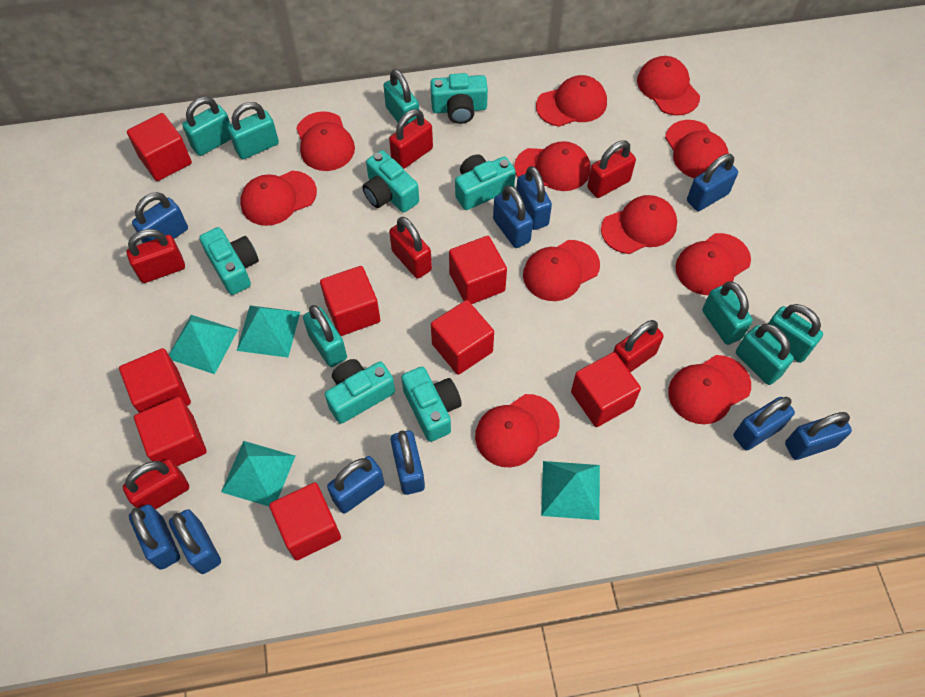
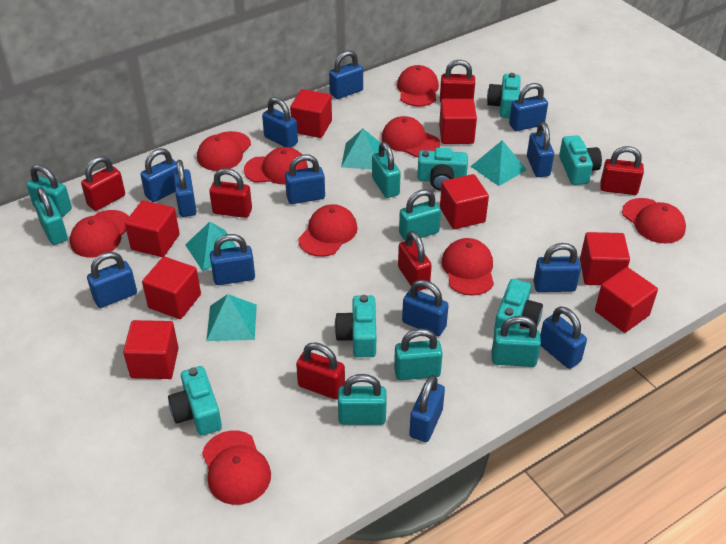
blue padlock: [129,504,180,570] [132,192,188,243] [169,509,221,574] [327,456,385,513] [391,430,425,495] [493,185,533,248] [516,166,552,230] [687,154,738,211] [734,397,795,451] [785,412,852,460] = 10 -> [87,252,137,308] [140,148,177,202] [173,160,197,217] [210,234,255,285] [262,97,298,148] [285,154,325,204] [329,50,363,99] [402,280,449,336] [409,375,445,442] [509,83,548,131] [527,122,554,177] [533,243,581,292] [540,306,587,369] = 13
red cap: [240,171,317,226] [296,111,355,171] [475,394,560,467] [514,141,591,191] [523,240,600,301] [536,75,607,127] [601,195,677,254] [637,56,700,116] [665,120,729,178] [668,355,751,424] [675,233,751,295] = 11 -> [70,210,129,258] [197,131,251,171] [202,431,271,505] [244,147,308,184] [298,204,358,257] [382,116,440,157] [397,65,439,107] [442,238,494,296] [622,198,686,244] = 9

